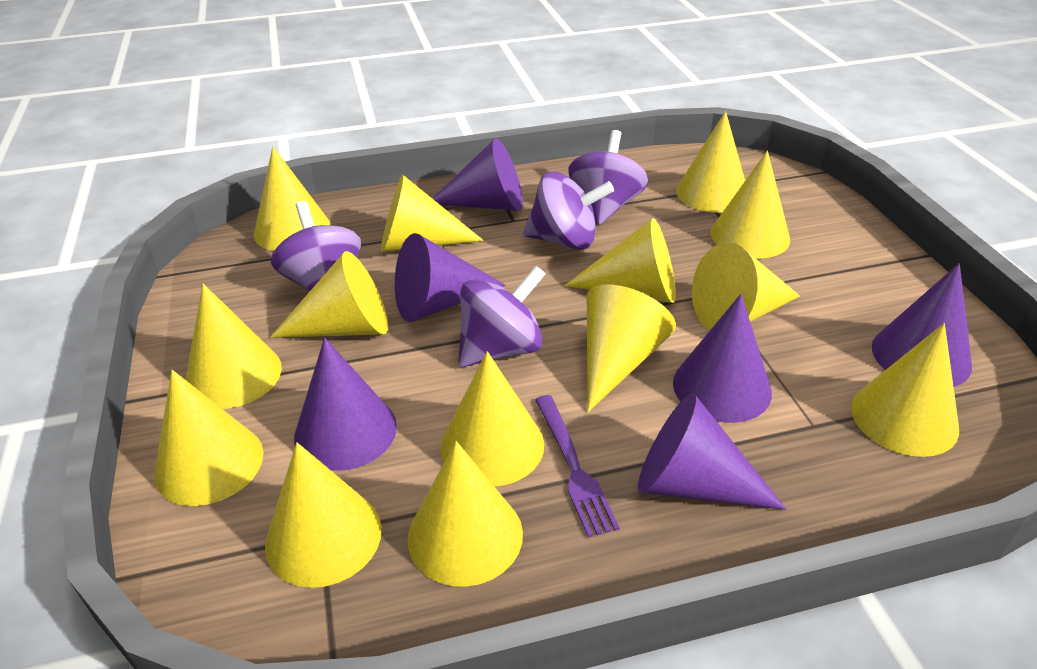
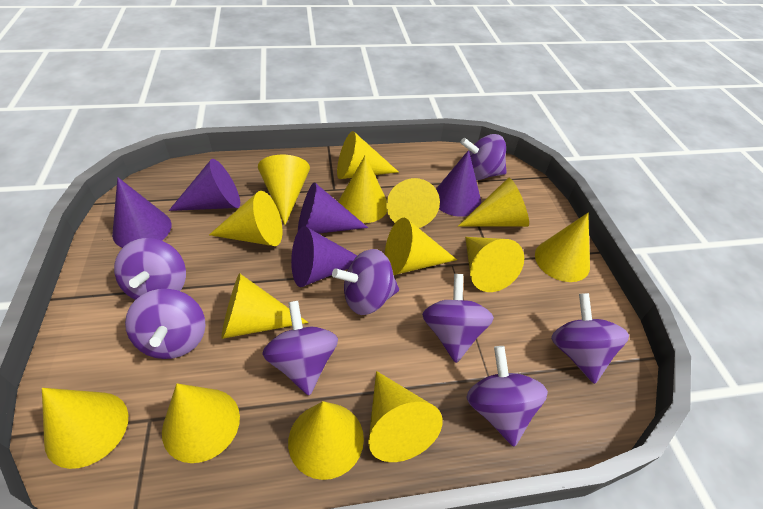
purple cone: [294,338,397,471] [395,233,505,322] [432,138,523,211] [638,393,786,510] [673,294,772,423] [872,263,972,387] = 6 -> [112,177,171,248] [169,159,240,211] [291,226,357,287] [298,182,368,234] [436,150,481,217] = 5
purple fork: [535,395,620,538] = 1 -> none = 0
purple spinning top: [271,201,361,292] [458,266,546,367] [523,172,614,250] [568,130,648,225] = 4 -> [114,238,186,300] [125,289,205,359] [262,301,338,395] [332,249,399,315] [422,274,494,363] [460,134,507,180] [467,346,548,447] [551,293,629,384] = 8

